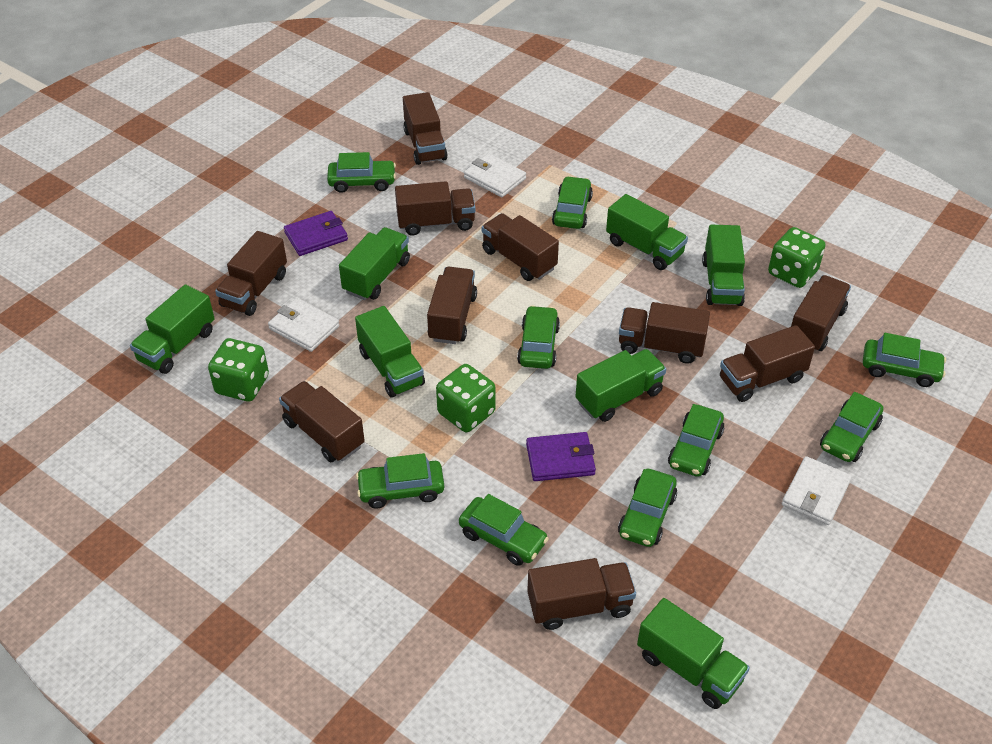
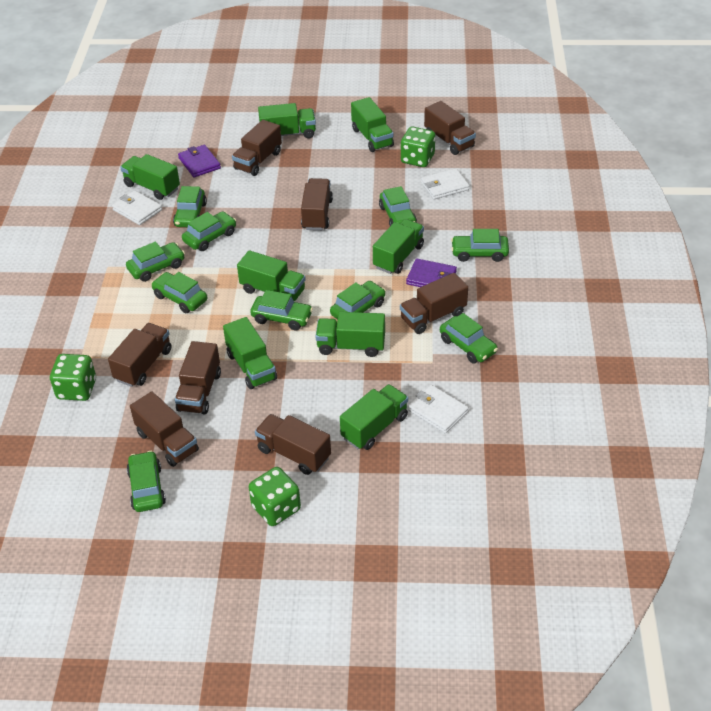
brown truck: [215,231,287,316] [279,381,365,462] [395,181,475,236] [403,92,448,165] [427,267,477,344] [482,213,559,281] [527,558,636,630] [619,302,710,364] [720,325,815,402] [791,275,851,351] = 10 -> [108,323,172,387] [130,391,199,467] [175,341,221,415] [232,120,282,176] [255,414,331,475] [301,178,333,230] [400,273,468,334] [424,101,476,155] = 8
green car: [327,152,396,193] [356,453,444,509] [459,494,549,566] [517,305,560,369] [552,176,593,229] [618,469,677,547] [668,404,724,477] [820,392,883,462] [863,333,946,387] = 9 -> [126,242,185,282] [126,451,166,512] [151,272,207,313] [173,186,207,227] [182,211,236,251] [250,290,313,331] [330,281,386,319] [379,186,417,226] [440,313,498,363] [451,229,509,262] = 10
green truck: [130,284,215,374] [339,227,410,300] [355,306,425,398] [575,349,666,422] [606,194,688,270] [637,598,750,709] [702,225,745,306] = 7 -> [120,154,180,200] [223,317,277,389] [237,250,306,301] [258,103,316,139] [315,312,385,357] [340,384,408,450] [351,97,394,152] [373,219,424,274] = 8

